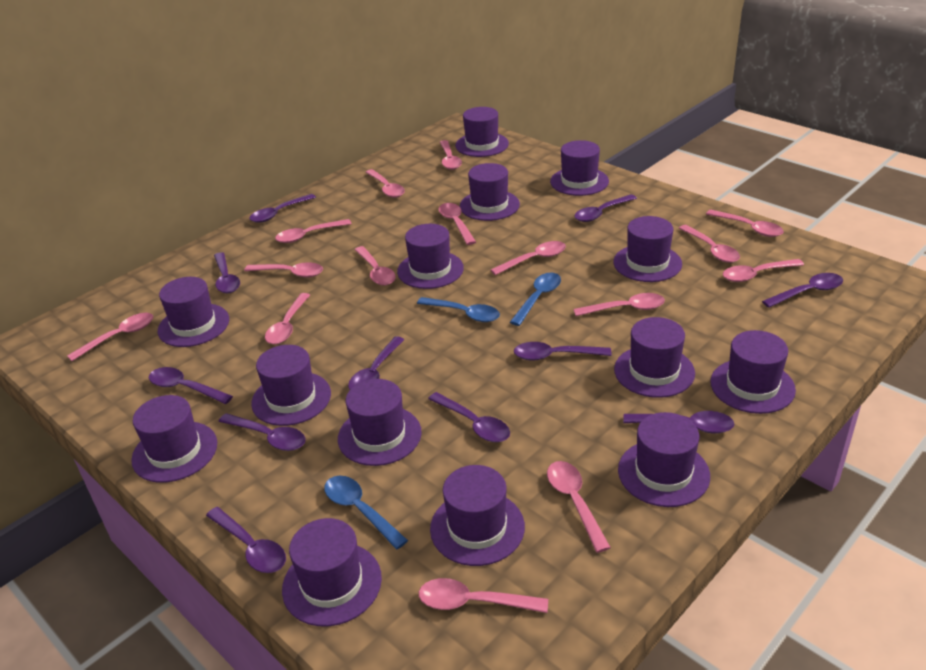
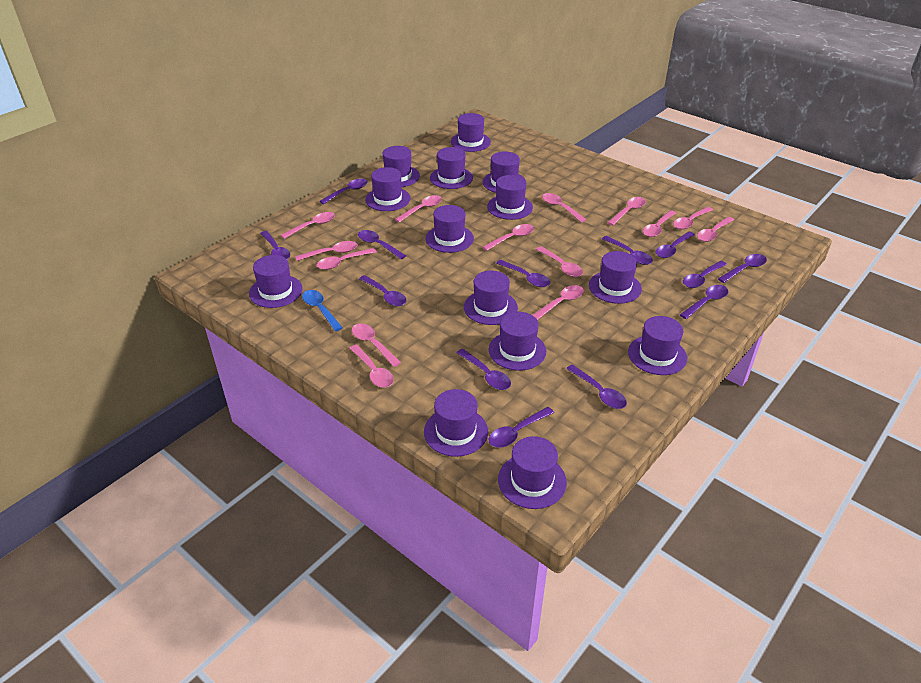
blue spoon: [324,476,408,549] [417,297,500,322] [510,273,561,326] = 3 -> [302,290,343,331] = 1
pink spoon: [67,313,153,361] [244,262,323,278] [265,293,310,344] [275,219,352,243] [355,246,396,285] [365,169,405,198] [419,578,548,613] [439,203,476,245] [440,140,462,170] [491,241,566,275] [547,461,611,553] [573,293,665,316] [679,225,740,263] [706,210,784,237] [723,259,804,282] = 15 -> [281,212,335,239] [295,241,357,261] [317,248,377,270] [349,344,394,388] [352,323,401,367] [395,195,442,223] [483,224,534,251] [532,285,584,320] [536,246,583,277] [542,193,587,223] [607,197,646,226] [643,210,676,237] [673,207,713,229] [697,217,734,242] = 14
purple spoon: [149,367,233,404] [206,507,286,573] [214,252,240,293] [218,413,305,451] [250,194,316,223] [348,336,405,390] [428,392,510,442] [514,342,612,361] [574,194,637,222] [623,411,734,434] [762,273,843,308] = 11 -> [260,231,290,259] [320,179,367,204] [358,230,406,259] [359,275,406,306] [456,349,511,390] [488,407,554,448] [496,260,550,287] [566,364,627,409] [602,236,653,265] [656,232,695,258] [680,285,728,319] [683,261,727,288] [718,254,767,283] = 13

